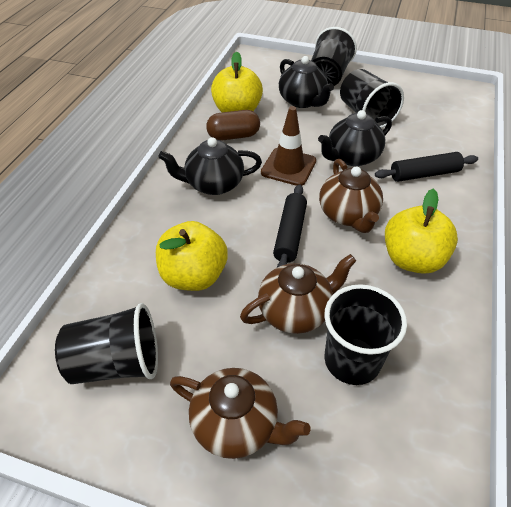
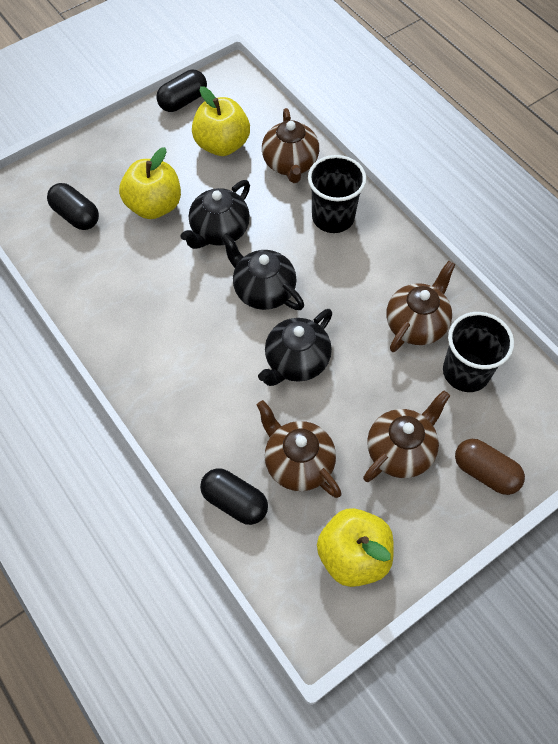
black capsule: none = 0 -> [47,183,99,230] [156,70,207,112] [200,468,268,525] = 3
black cup: [55,303,158,384] [311,27,357,86] [324,284,407,385] [340,69,404,128] = 4 -> [308,155,366,233] [443,312,514,392] = 2
black rolling pin: [273,184,307,267] [375,152,478,182] = 2 -> none = 0
brown teapot: [170,368,310,459] [240,254,356,334] [319,159,383,233] = 3 -> [257,400,342,498] [262,108,319,183] [363,390,450,482] [387,261,456,352] = 4
brown traffic cone: [261,106,316,186] = 1 -> none = 0

